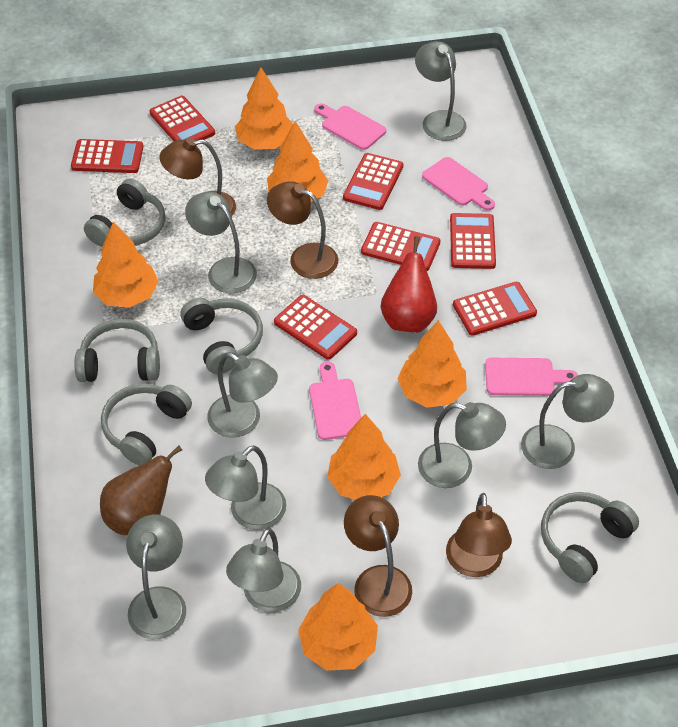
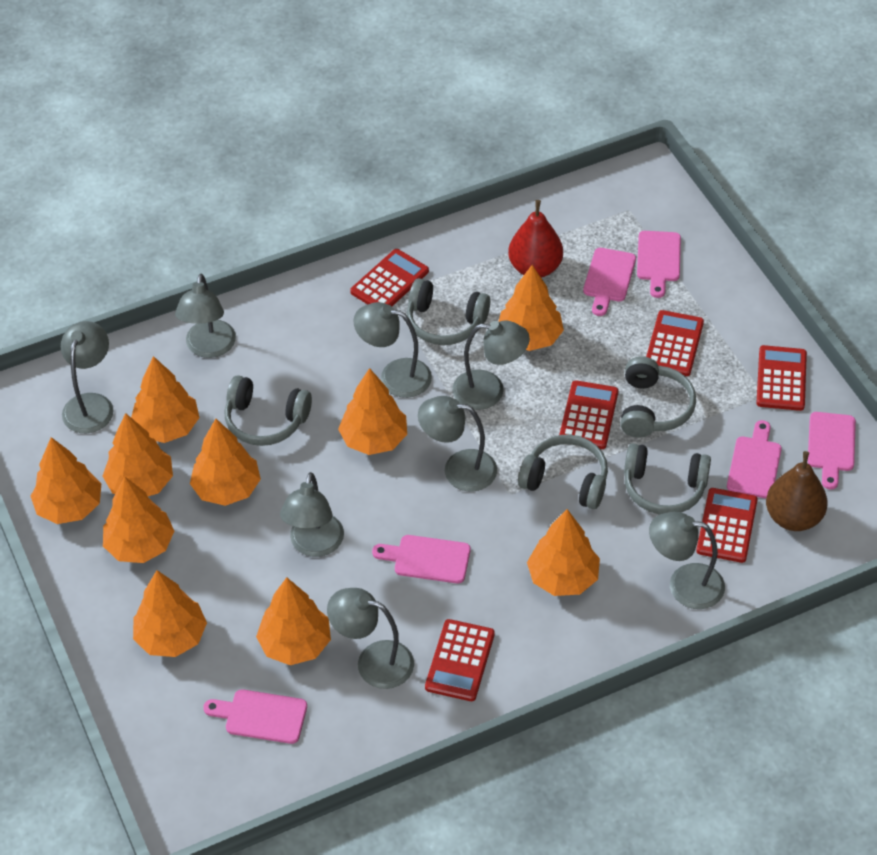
brown lamp: [159,138,236,217] [267,181,338,279] [344,495,412,617] [446,493,512,577] = 4 -> none = 0
orange tree: [93,222,159,308] [235,67,293,149] [267,121,329,202] [298,583,378,671] [327,414,401,500] [397,320,467,408] = 6 -> [31,437,101,524] [103,413,173,496] [103,477,174,563] [131,356,199,443] [133,570,207,657] [190,419,261,506] [256,577,331,665] [338,368,407,455] [498,265,564,351] [527,509,600,596] = 10
pink cutting board: [309,362,361,440] [314,103,386,150] [422,157,495,211] [485,358,578,396] = 4 -> [203,689,307,744] [372,535,470,583] [583,248,636,316] [637,231,681,298] [727,420,782,499] [808,412,856,489] = 6
red calculator: [71,139,144,173] [149,96,215,141] [274,295,357,360] [343,153,403,210] [361,222,441,271] [450,213,496,269] [453,282,537,336] = 7 -> [350,249,429,306] [425,619,495,701] [559,380,618,449] [646,310,704,376] [696,488,758,563] [756,345,807,411] = 6

